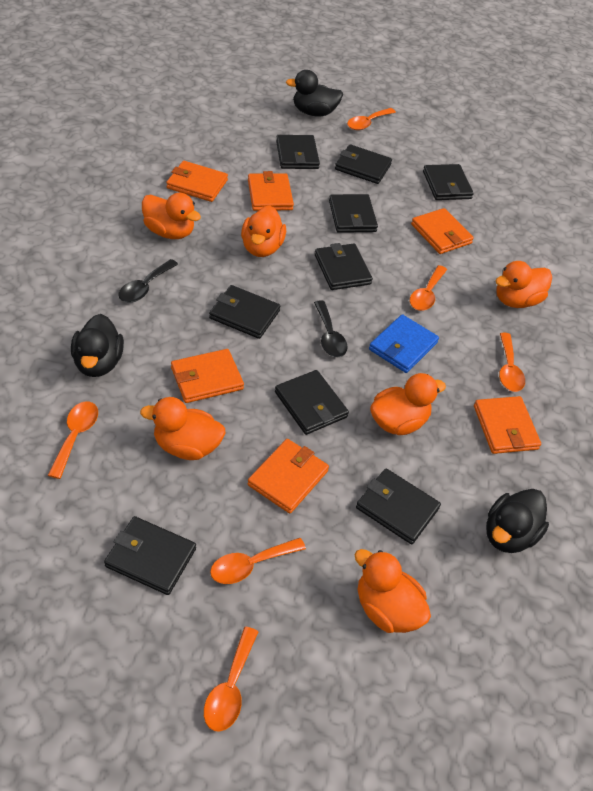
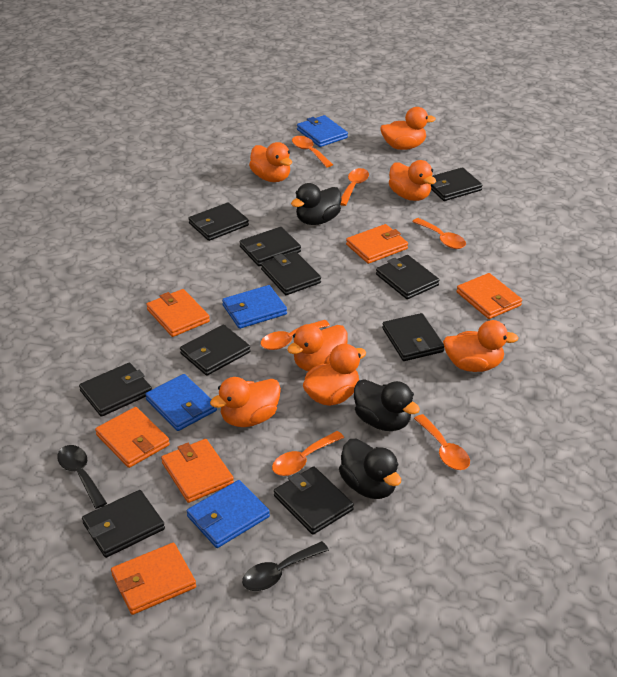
black wallet: [104,516,196,595] [209,285,280,339] [275,370,349,435] [276,135,320,169] [315,243,373,290] [329,194,378,233] [335,144,392,184] [356,469,441,544] [423,164,474,200] = 9 -> [79,363,152,417] [82,490,165,558] [180,325,251,376] [189,202,249,241] [240,227,301,266] [261,251,321,295] [274,466,354,535] [376,255,439,299] [382,313,444,361] [431,167,483,201] = 10
blue wallet: [369,314,439,373] = 1 -> [145,374,217,431] [187,480,270,548] [222,285,287,329] [297,115,348,147] = 4
orange duck: [140,397,226,460] [142,193,201,239] [241,205,286,257] [355,549,431,633] [370,373,446,435] [495,261,552,308] = 6 -> [210,377,281,427] [249,142,292,182] [287,324,348,371] [303,344,366,406] [380,107,436,150] [389,160,436,201] [443,320,518,372] = 7

